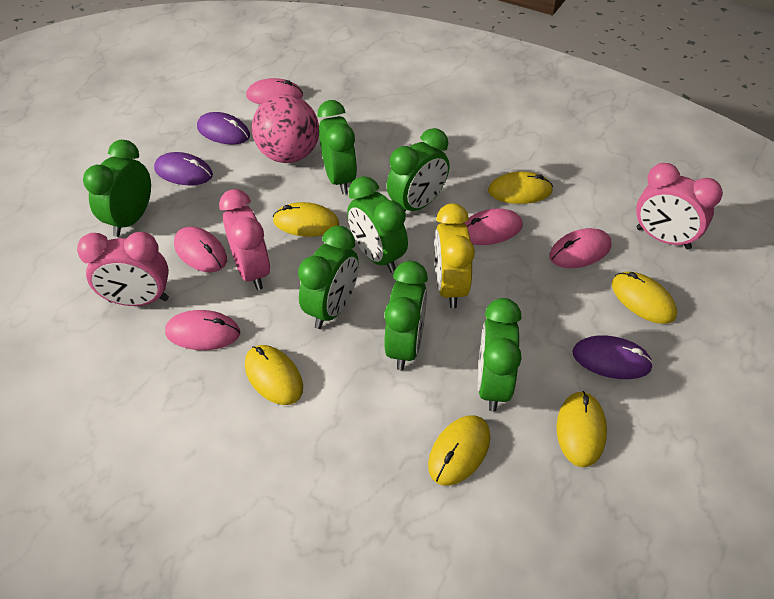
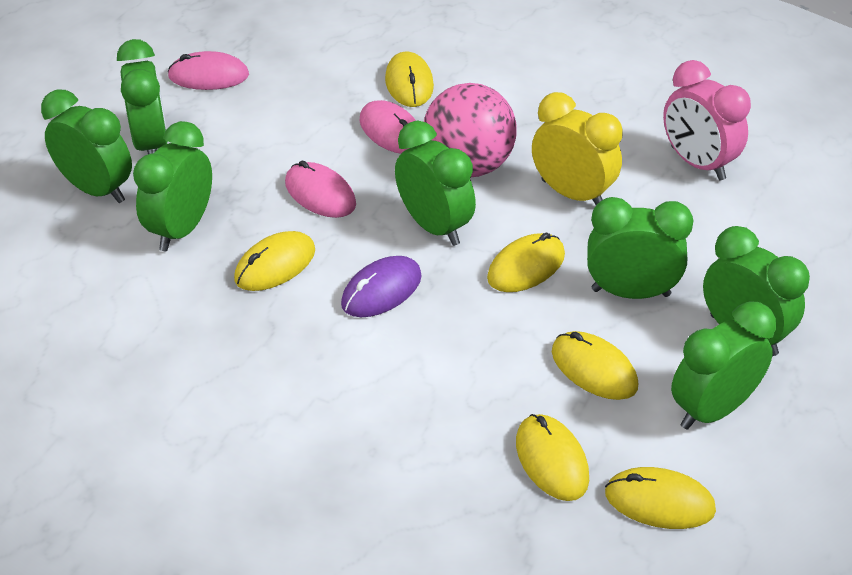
pink clock: [77,232,169,306] [219,189,271,290] [636,163,723,249] = 3 -> [663,60,751,180] = 1
pink mouse: [165,310,240,350] [174,226,227,272] [246,78,303,105] [463,208,523,245] [549,228,611,268] = 5 -> [167,51,249,90] [285,160,356,218] [360,100,416,154] = 3
purple mouse: [154,152,213,185] [197,112,250,145] [572,335,653,379] = 3 -> [341,256,422,317] = 1

